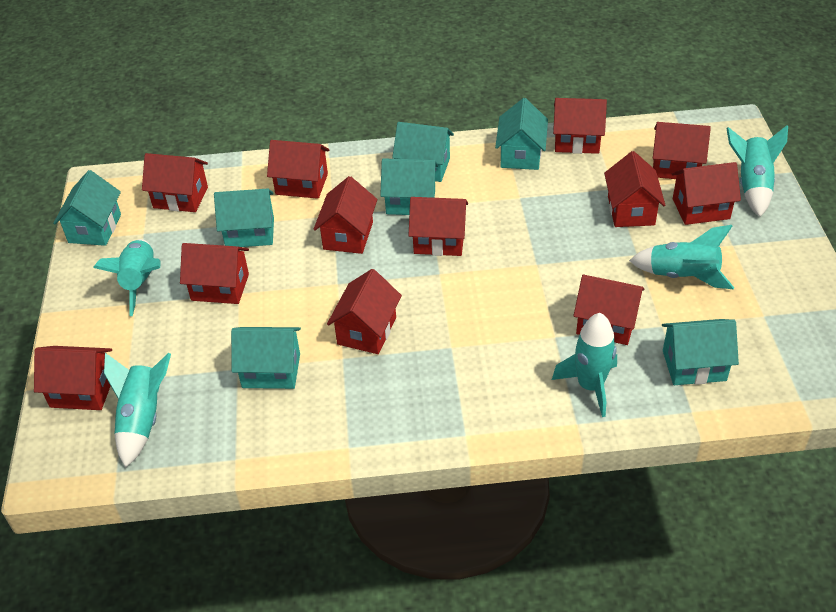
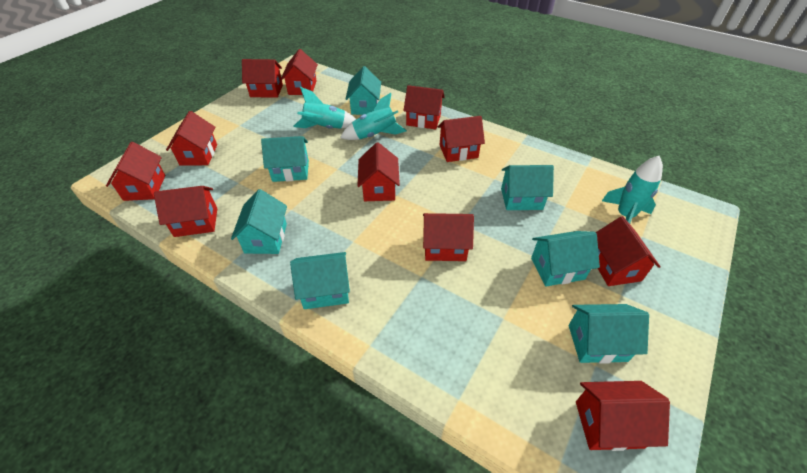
red house: [34,346,112,410] [142,153,208,212] [180,243,249,304] [267,140,329,199] [313,176,377,254] [327,269,402,354] [408,197,468,256] [553,98,607,154] [573,275,645,345] [604,151,665,227] [653,122,711,179] [672,162,741,225] = 12 -> [106,142,165,201] [154,186,217,237] [166,111,217,166] [242,59,283,98] [281,49,318,95] [358,142,400,201] [403,85,445,129] [423,213,474,261] [438,116,485,162] [576,381,670,451] [596,216,660,286] = 11
turquoise rocket: [93,239,161,316] [104,353,171,468] [552,313,617,417] [629,225,734,289] [726,125,788,217] = 5 -> [293,87,356,129] [340,93,407,140] [602,156,663,224] = 3

